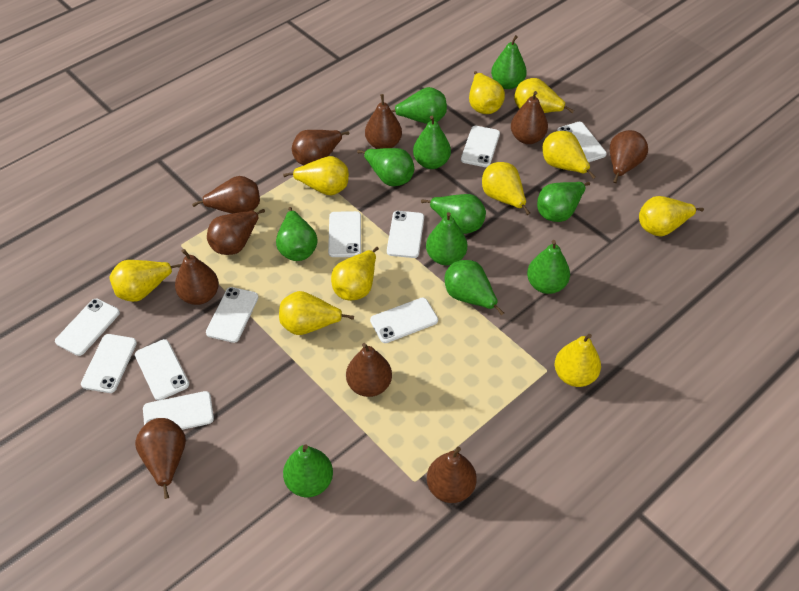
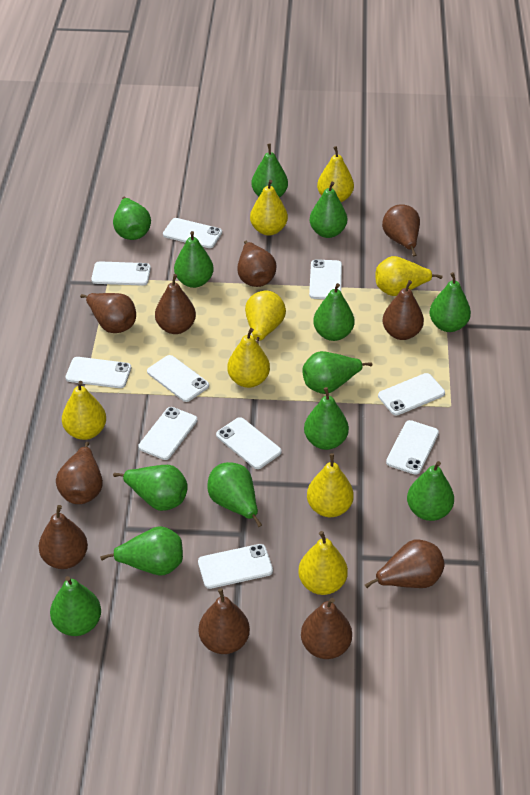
green pear: [276,207,318,261] [283,444,333,497] [357,148,414,186] [391,87,447,124] [413,116,451,169] [421,194,486,234] [426,212,467,265] [445,260,504,316] [491,35,527,89] [527,240,570,294] [537,182,590,222] = 11 -> [50,576,101,636] [100,526,183,576] [113,197,151,240] [113,465,188,511] [174,231,214,288] [208,462,262,527] [251,144,288,198] [302,351,372,394] [304,387,349,450] [310,182,347,238] [313,283,354,341] [407,461,454,521] [429,272,471,332] = 13
yellow pear: [110,260,182,302] [279,291,354,335] [283,156,349,195] [331,247,379,301] [469,71,505,114] [482,162,530,215] [514,78,574,113] [542,131,596,179] [555,334,601,387] [639,196,704,236] = 10 -> [62,381,106,440] [227,328,270,388] [245,290,286,343] [250,180,288,236] [298,531,348,595] [307,453,354,517] [317,146,354,202] [375,256,443,296] = 8

